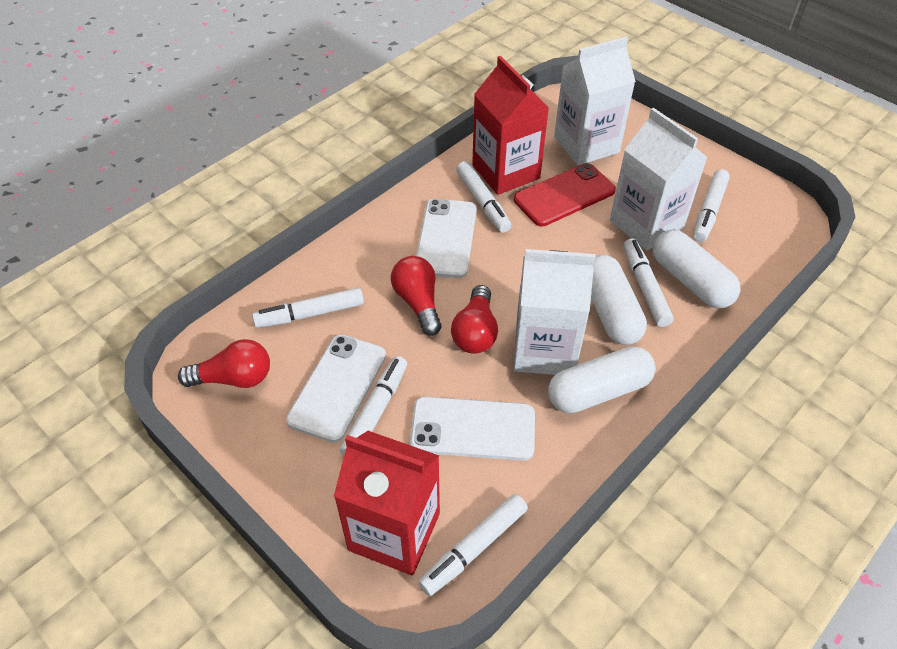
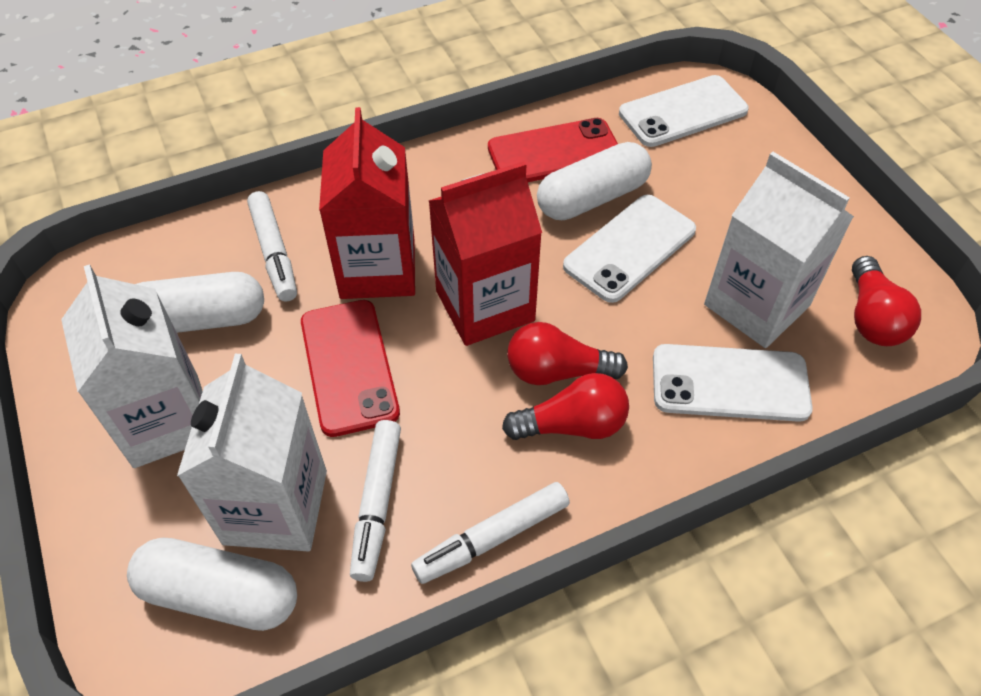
red phone: [514,163,616,227] = 1 -> [301,300,400,437] [488,118,618,182] = 2
white marker: [252,288,364,328] [340,356,407,456] [418,494,528,596] [456,161,511,233] [623,239,674,327] [693,169,730,242] = 6 -> [247,191,297,302] [350,420,401,582] [411,482,570,584] = 3

